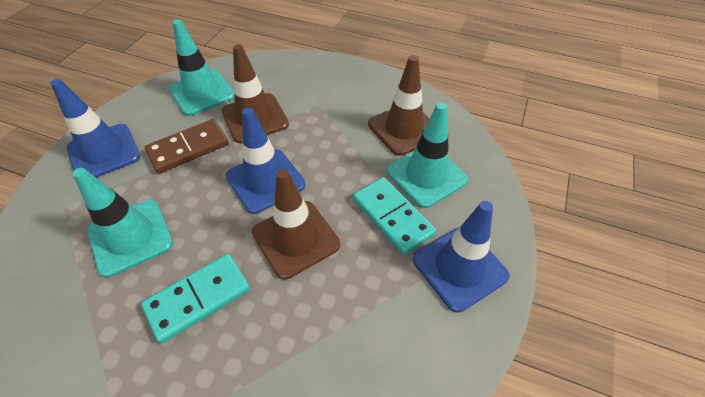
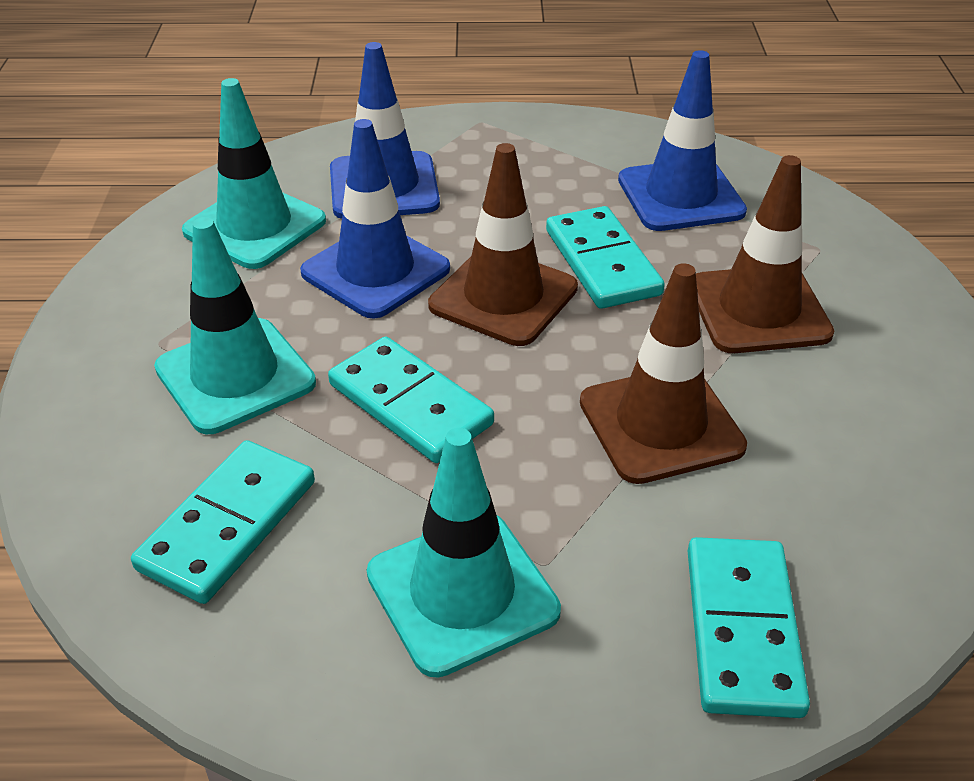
brown domino: [145,119,229,174] = 1 -> none = 0
turquoise domino: [141,254,250,343] [353,177,436,255] = 2 -> [131,440,315,604] [328,336,494,463] [546,206,665,309] [688,537,810,718] = 4

